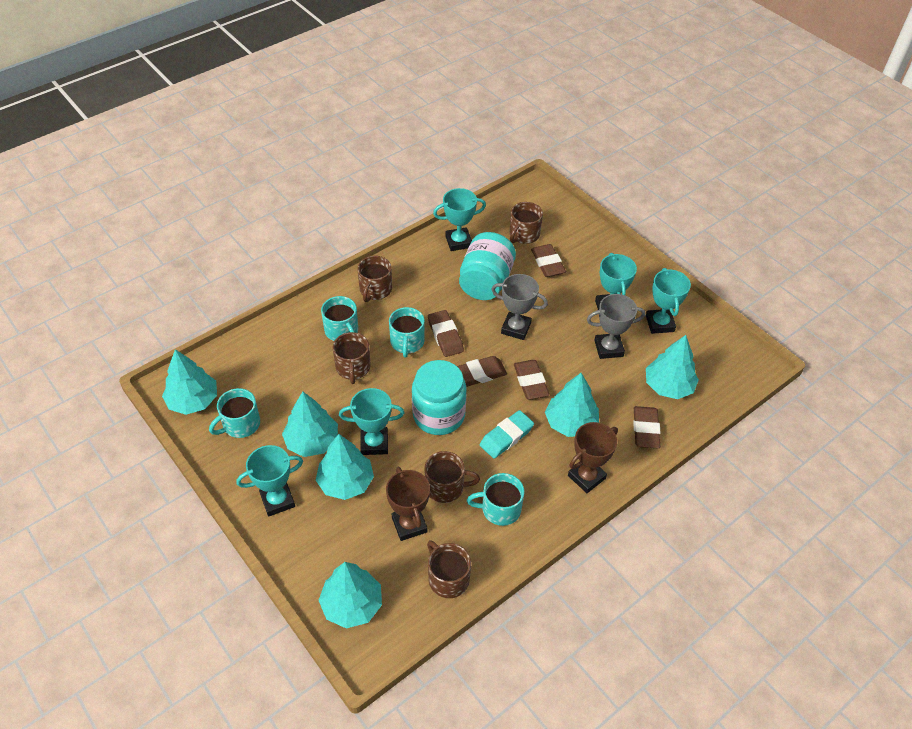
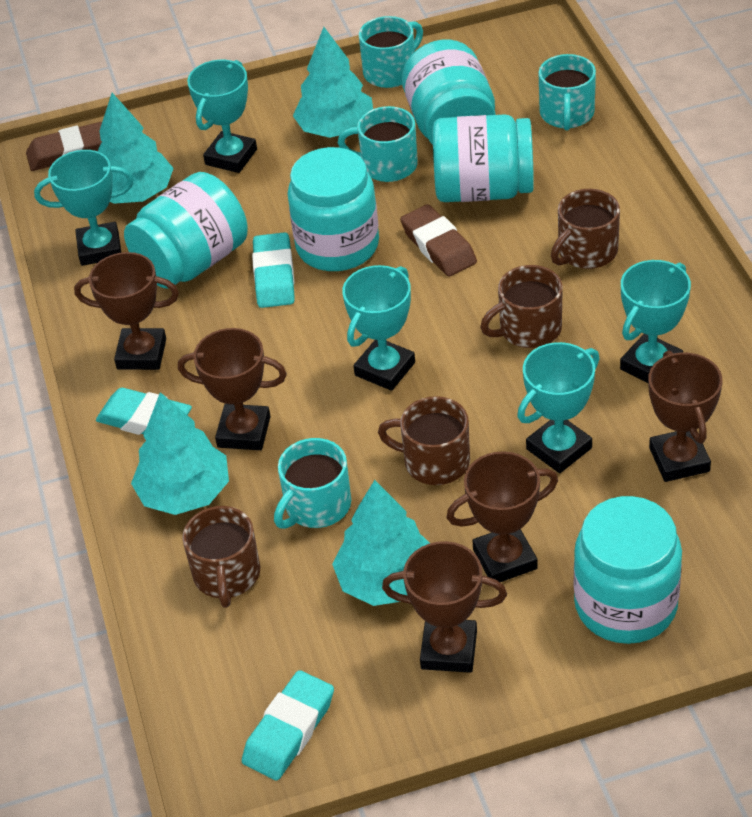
brown eraser: [428,310,464,357] [457,356,507,387] [514,360,549,400] [531,244,566,277] [633,406,661,448] = 5 -> [26,122,102,171] [400,204,477,276] = 2
brown mug: [332,332,371,384] [357,256,392,302] [424,451,480,503] [427,540,471,598] [509,202,543,244] = 5 -> [182,506,260,608] [378,396,470,485] [480,265,563,348] [551,189,620,269] = 4
brown trophy: [386,467,430,541] [568,422,618,493] = 2 -> [74,252,179,370] [178,328,287,450] [382,541,507,673] [447,451,558,582] [649,350,722,482] = 5
grey trophy: [491,274,548,340] [587,294,646,359] = 2 -> none = 0
turquoise eraser: [480,410,534,459] = 1 -> [96,388,192,435] [242,670,334,780] [252,232,295,308] = 3
turquoise jar: [412,360,467,435] [459,232,516,300] = 2 -> [124,172,248,288] [288,147,379,271] [402,40,496,145] [433,114,534,202] [574,496,682,644] = 5
turquoise tree: [162,349,217,415] [282,392,338,457] [316,434,374,500] [318,562,382,628] [545,373,599,437] [646,335,699,399] = 6 -> [98,93,174,204] [131,392,229,515] [293,27,373,138] [332,480,429,606] = 4

